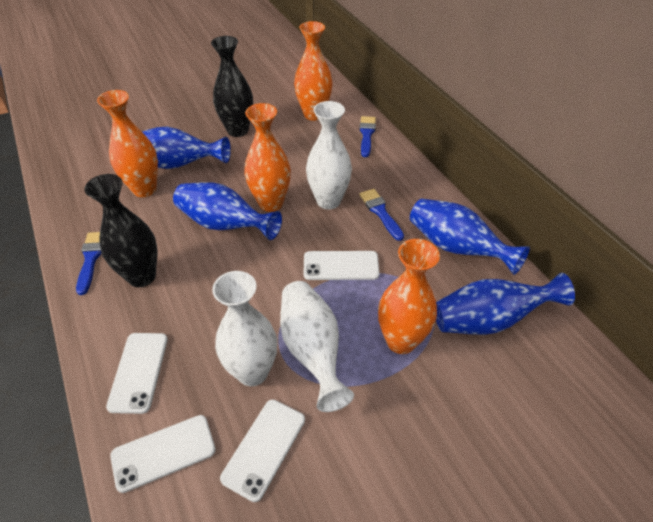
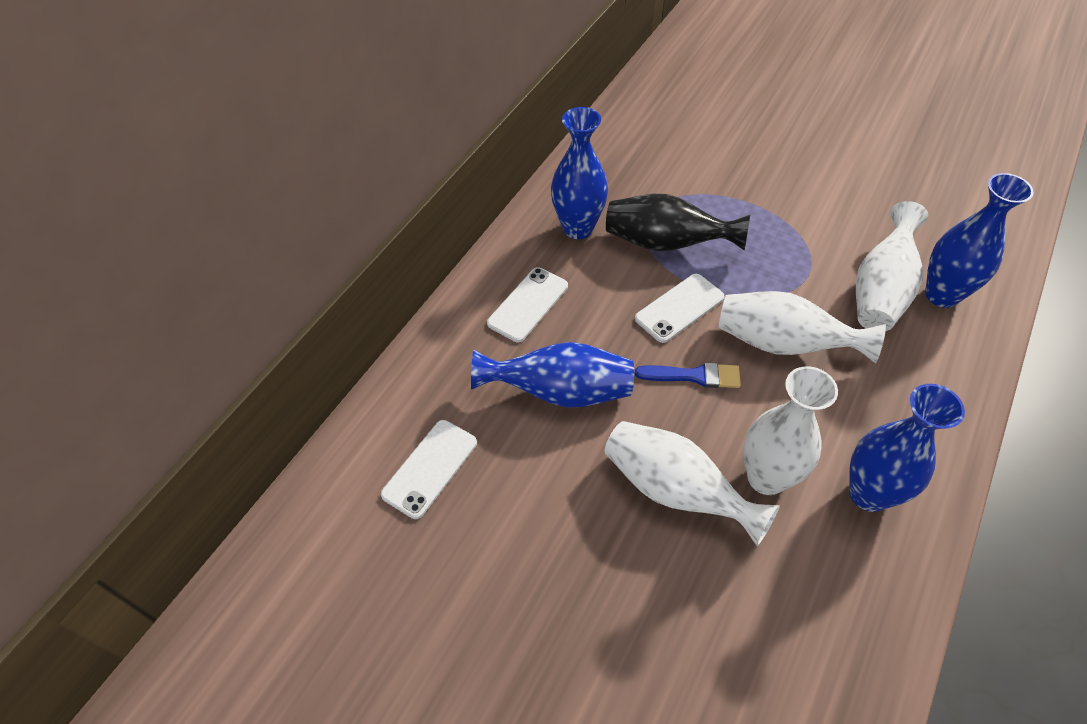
black vase: [84,174,157,287] [211,36,253,137] = 2 -> [606,194,750,251] = 1
blue brush: [76,232,102,295] [359,116,376,157] [359,189,404,241] = 3 -> [635,362,741,388] = 1
orange vase: [97,90,158,197] [244,103,291,212] [294,21,333,121] [378,239,440,354] = 4 -> none = 0
white phone: [106,333,168,414] [110,415,216,493] [220,400,305,502] [304,251,379,280] = 4 -> [381,420,477,519] [487,267,568,342] [635,274,724,343] = 3
white vase: [212,271,277,386] [280,281,354,412] [306,101,352,210] = 3 -> [605,421,780,546] [719,291,886,363] [743,366,838,495] [856,201,928,331] = 4

